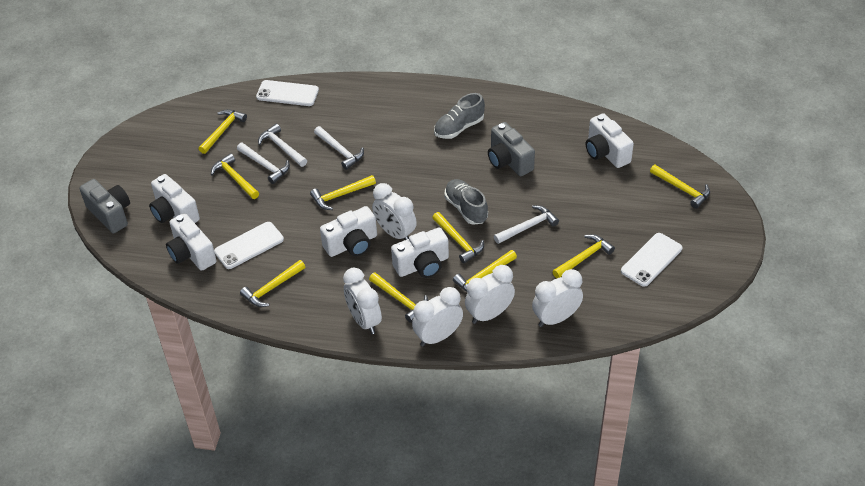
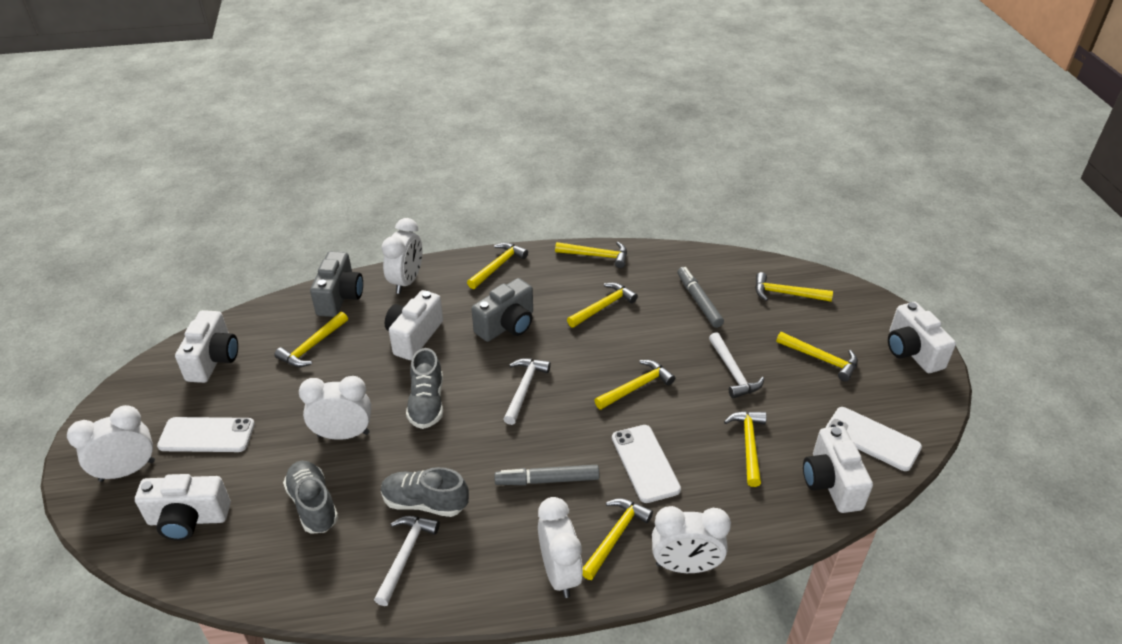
grey marker: none = 0 -> [494,465,599,485] [677,267,724,328] = 2
grey shoe: [434,93,485,139] [444,179,488,225] = 2 -> [283,461,338,534] [381,467,469,517] [406,348,443,429] = 3
white hammer: [237,143,290,184] [258,124,307,167] [314,126,364,170] [494,205,559,244] = 4 -> [374,516,440,606] [503,358,551,425] [709,332,764,398] = 3

